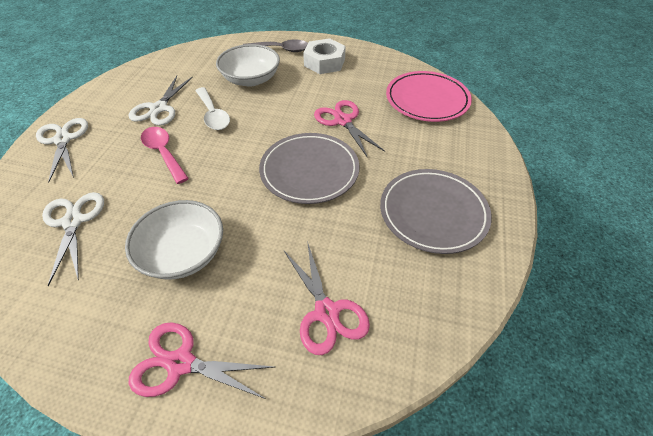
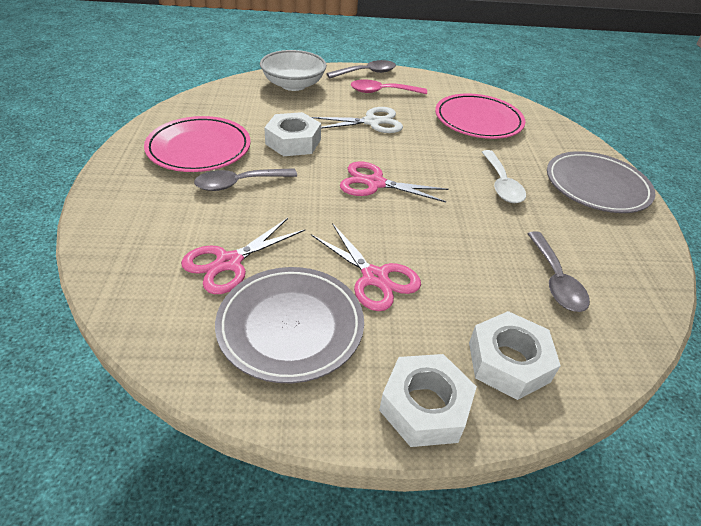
grey spoon: [243,40,308,52] = 1 -> [194,168,297,191] [326,60,396,78] [527,232,590,312] = 3
pink plate: [386,71,472,122] = 1 -> [144,116,251,172] [435,93,525,139] = 2
white bowl: [125,200,223,280] [216,44,280,87] = 2 -> [260,50,327,91] = 1
white nut: [303,38,346,74] = 1 -> [264,112,321,156] [379,354,477,447] [469,311,561,400] = 3
white scissors: [36,118,88,183] [42,192,104,286] [129,76,193,126] = 3 -> [312,107,403,133] = 1

